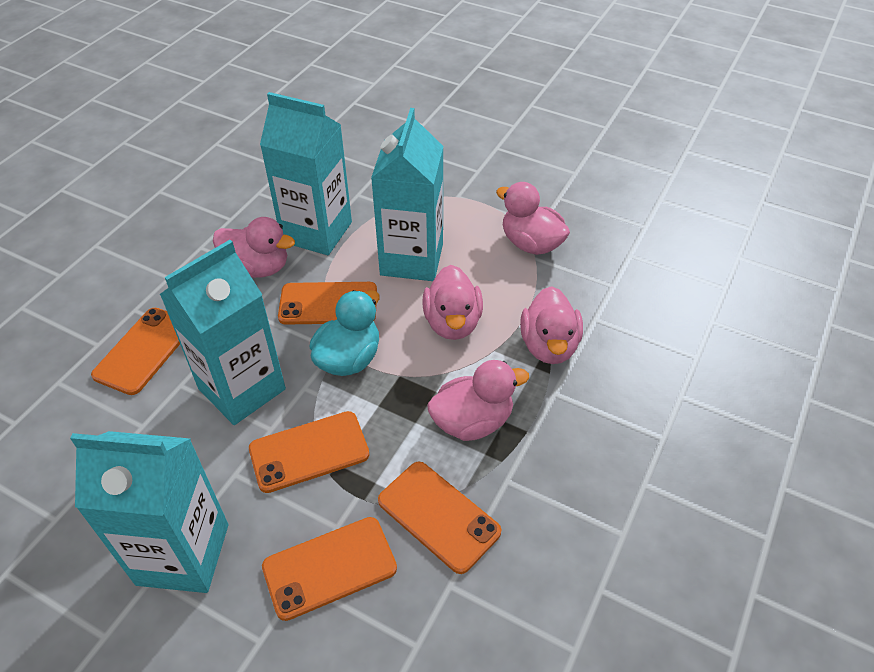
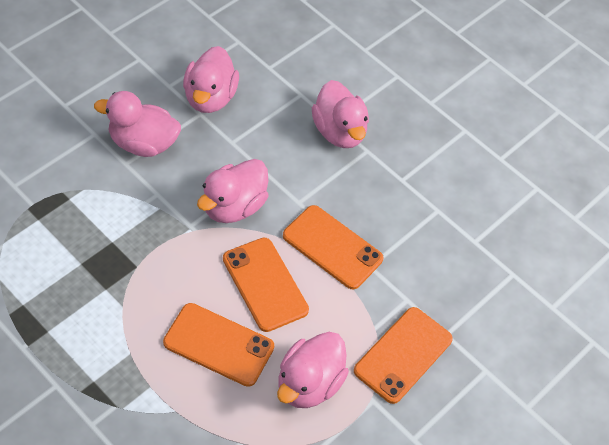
orange phone: [91,308,180,395] [249,411,369,493] [262,517,397,621] [278,282,377,325] [378,461,501,574] = 5 -> [163,303,274,387] [223,238,309,332] [283,205,383,289] [354,307,453,404] = 4
turquoise carton: [70,431,228,593] [160,240,286,425] [260,92,352,255] [371,108,443,281] = 4 -> none = 0
turquoise duck: [309,290,380,376] = 1 -> none = 0

